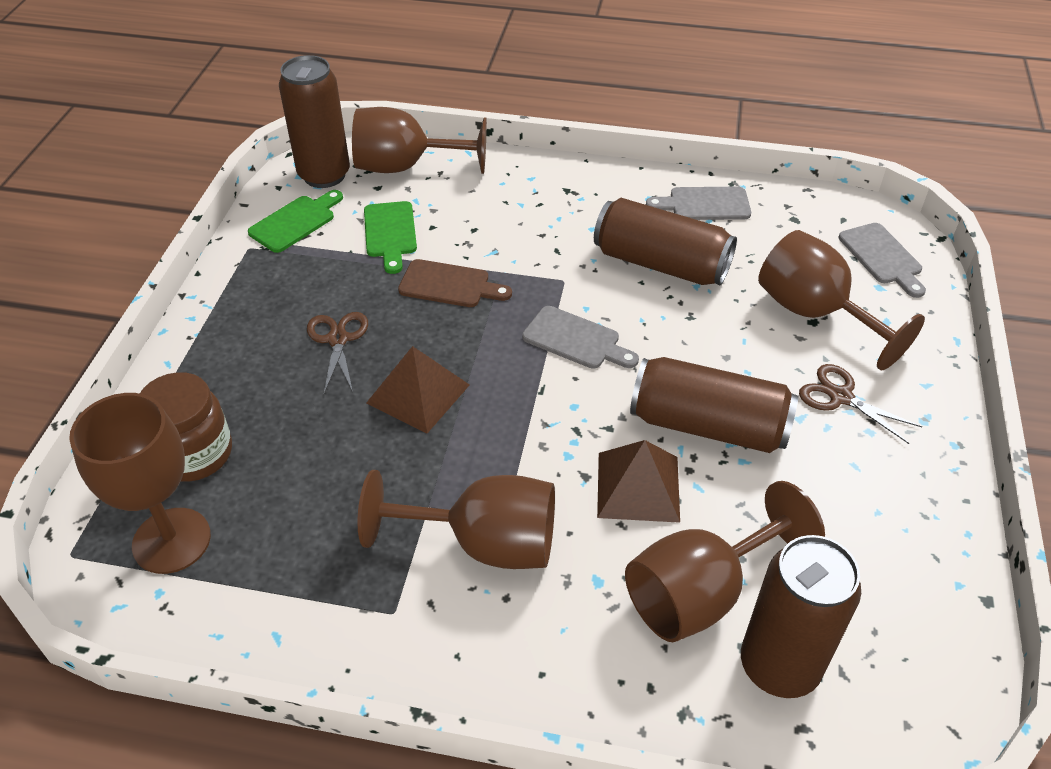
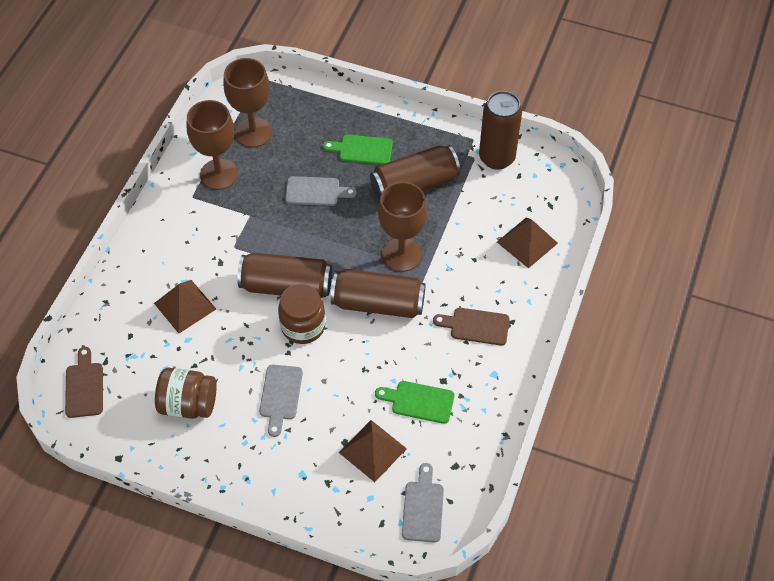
brown cutting board: [398,259,512,307] = 1 -> [65,347,103,418] [433,308,510,346] = 2
brown goblet: [69,393,211,574] [352,107,487,174] [357,470,555,569] [625,481,825,642] [758,230,925,370] = 5 -> [187,100,238,190] [223,58,272,148] [378,182,427,272] = 3
brown jar: [139,372,232,482] = 1 -> [155,368,217,419] [278,284,326,344] = 2
brown pyramid: [366,346,469,433] [597,440,680,523] = 2 -> [154,280,216,333] [339,420,407,482] [497,218,558,268] = 3
brown scissors: [307,312,368,394] [799,364,922,444] = 2 -> none = 0

